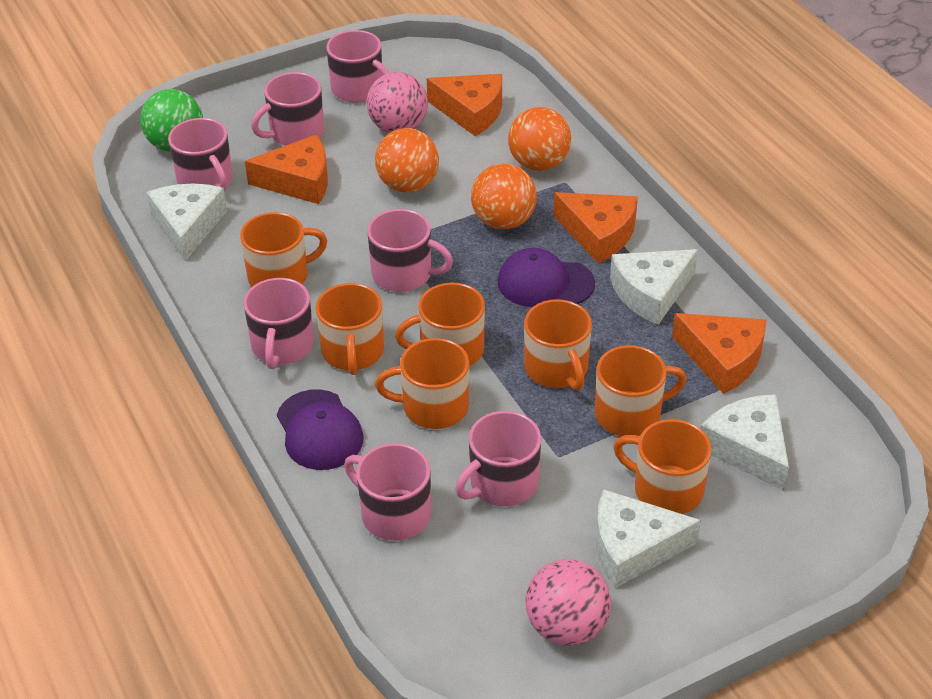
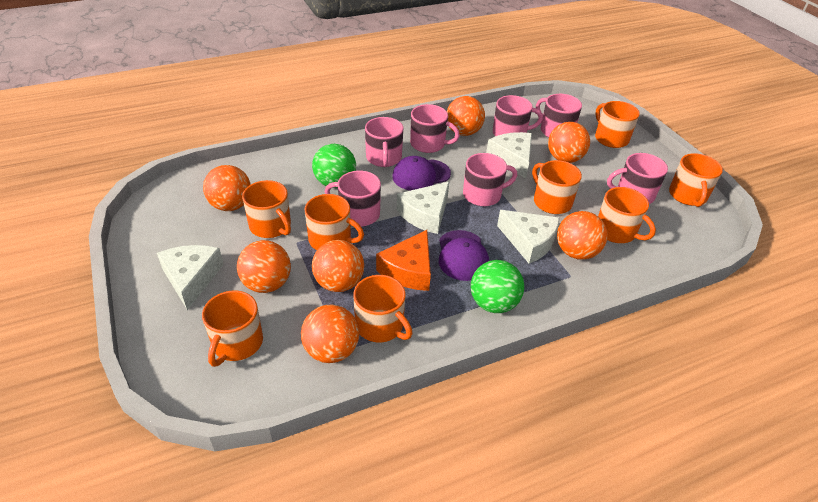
green ball: [140,89,203,151] = 1 -> [312,144,356,188] [471,260,524,313] = 2
orange ball: [375,128,439,193] [471,163,537,229] [508,107,571,171] = 3 -> [203,165,251,211] [237,240,291,293] [301,305,359,363] [312,240,364,292] [447,96,485,136] [548,122,590,163] [557,211,608,260] = 7
orange cheese: [245,134,328,204] [427,74,502,136] [553,192,638,263] [672,313,766,394] = 4 -> [376,230,431,291] = 1
orange mug: [240,212,327,287] [315,283,384,375] [375,338,469,429] [395,282,485,366] [524,299,592,391] [595,345,687,436] [613,419,712,514] = 7 -> [202,291,263,367] [242,180,291,238] [305,194,364,250] [353,275,412,342] [532,160,582,214] [595,101,640,148] [598,187,656,243] [669,153,723,207] = 8
pink ball: [366,72,428,133] [525,559,611,646] = 2 -> none = 0

